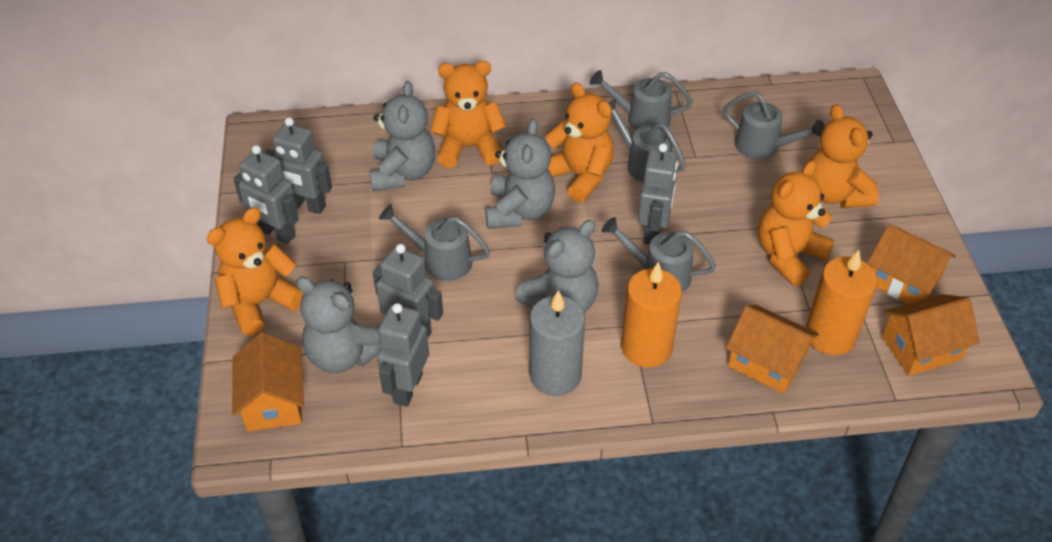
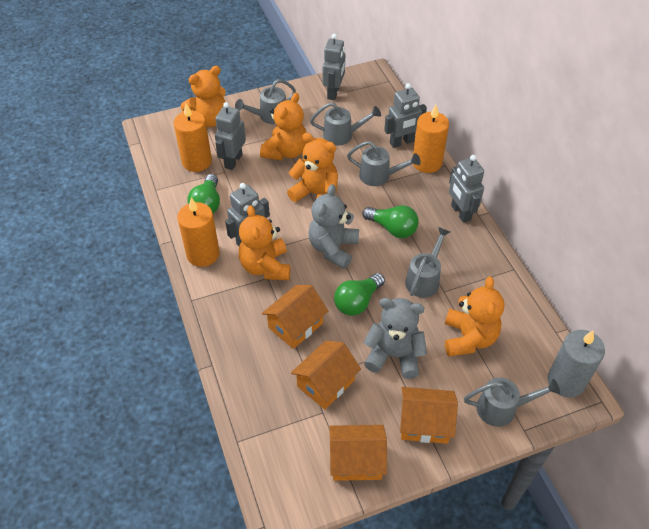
green light bulb: none = 0 -> [187,174,220,213] [334,273,385,316] [362,205,419,238] = 3
grey teddy bear: [296,276,381,373] [369,81,435,191] [486,119,555,229] [515,220,598,313] = 4 -> [308,184,359,269] [363,298,427,379] = 2
orange candle: [621,262,682,368] [806,250,877,355] = 2 -> [174,103,212,172] [177,198,220,267] [413,105,449,173] = 3

